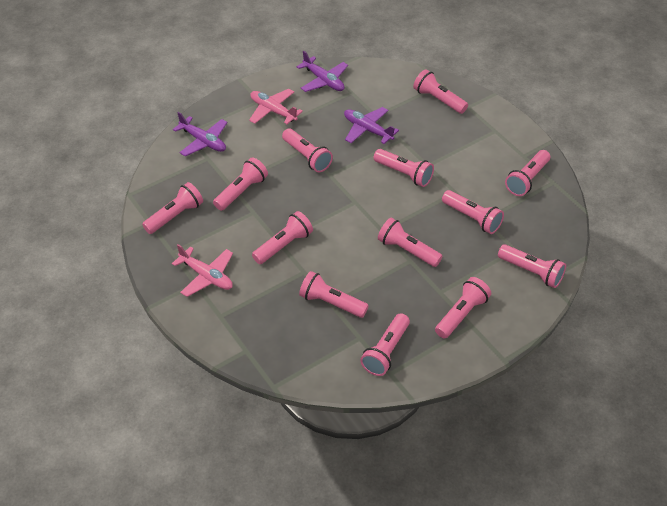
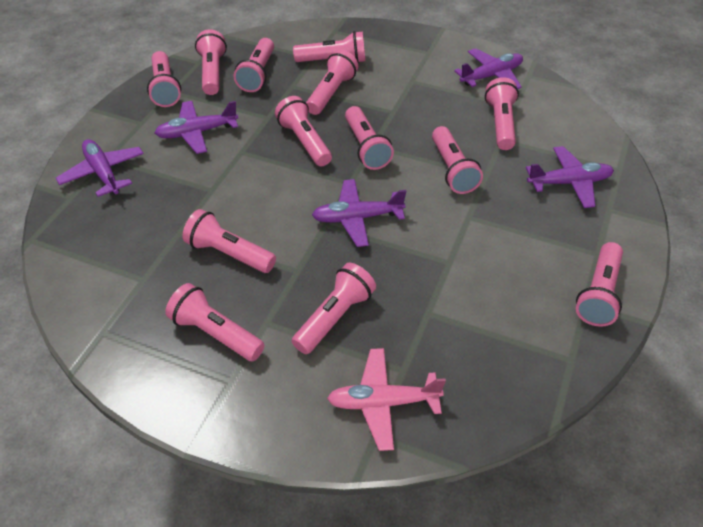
pink plane: [172,244,233,297] [249,89,303,124] = 2 -> [327,348,446,451] = 1
purple plane: [173,112,227,156] [296,51,348,92] [344,107,399,144] = 3 -> [56,139,144,197] [155,101,238,154] [312,179,406,247] [454,48,523,89] [526,146,614,208] = 5

